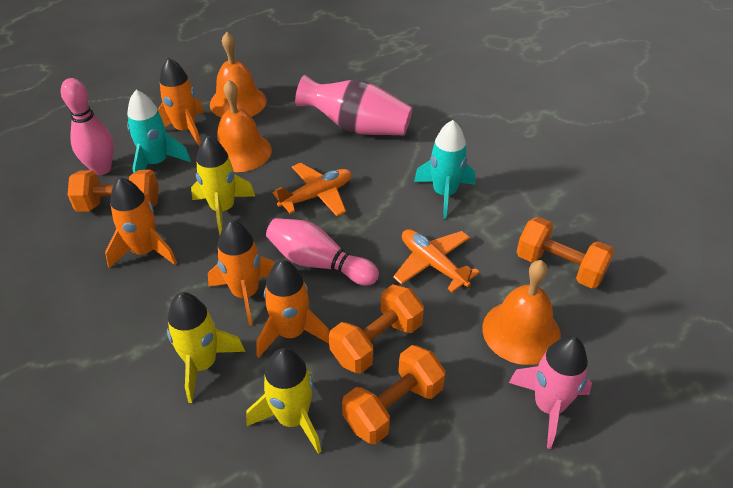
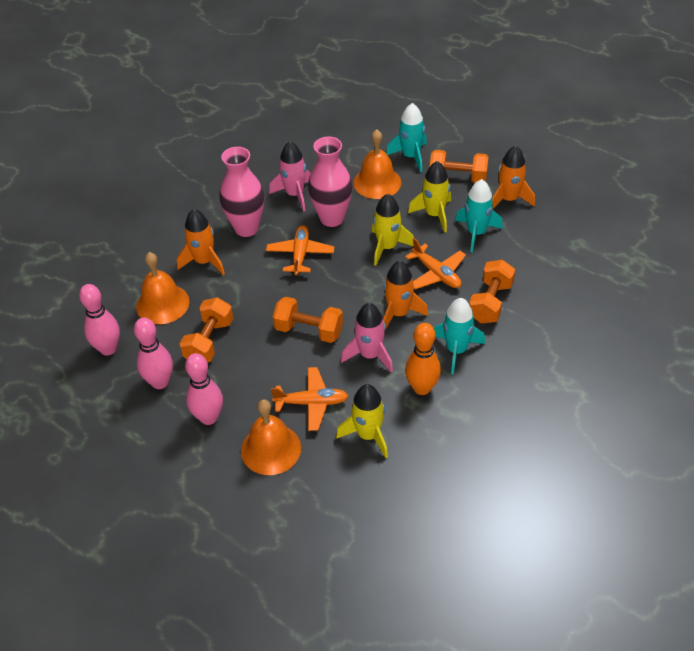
orange bowling pin: none = 0 -> [405,323,441,395] = 1
orange plane: [272,163,351,216] [393,229,480,292] = 2 -> [266,225,335,275] [271,367,348,431] [405,238,466,289] = 3
orange rocket: [105,177,177,268] [158,57,204,146] [208,220,275,326] [256,260,329,358] = 4 -> [177,209,225,275] [383,261,428,328] [492,146,535,209] = 3
pink bowling pin: [61,78,114,175] [266,218,379,286] = 2 -> [79,284,120,356] [134,318,173,389] [185,353,223,425] = 3
pink rocket: [509,336,592,449] = 1 -> [269,141,311,212] [341,303,393,373] = 2
pink vase: [295,75,412,135] = 1 -> [220,147,264,237] [308,136,352,227] = 2
turquoise rocket: [127,90,191,173] [414,120,475,219] = 2 -> [386,103,427,173] [434,298,485,374] [455,179,503,252] = 3

